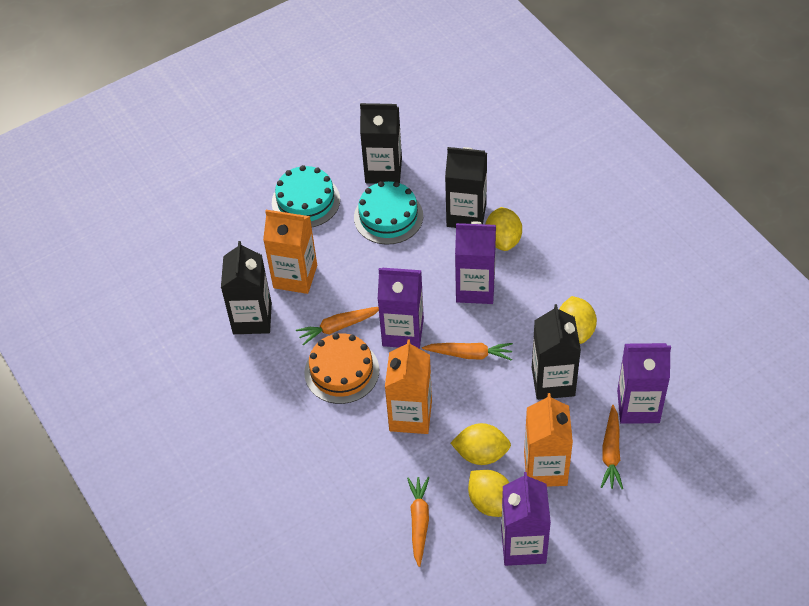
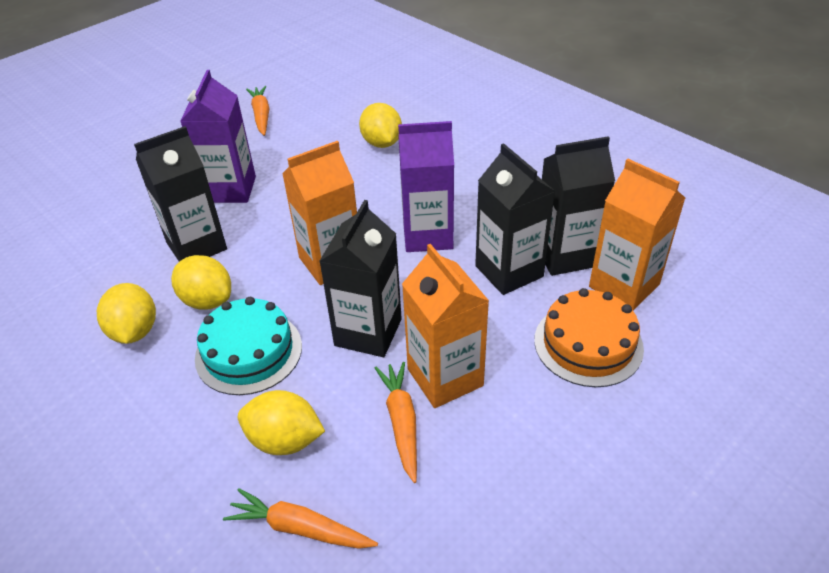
orange carrot: [296,307,379,345] [407,477,429,567] [422,343,513,361] [601,405,623,489] = 4 -> [223,488,378,549] [246,86,270,136] [375,362,417,483] = 3
purple carton: [378,268,424,349] [455,222,496,304] [501,472,551,566] [617,343,671,424] = 4 -> [180,70,256,203] [398,121,454,252] = 2
turquoise cake: [272,165,340,227] [354,181,423,245] = 2 -> [195,297,302,395] = 1

